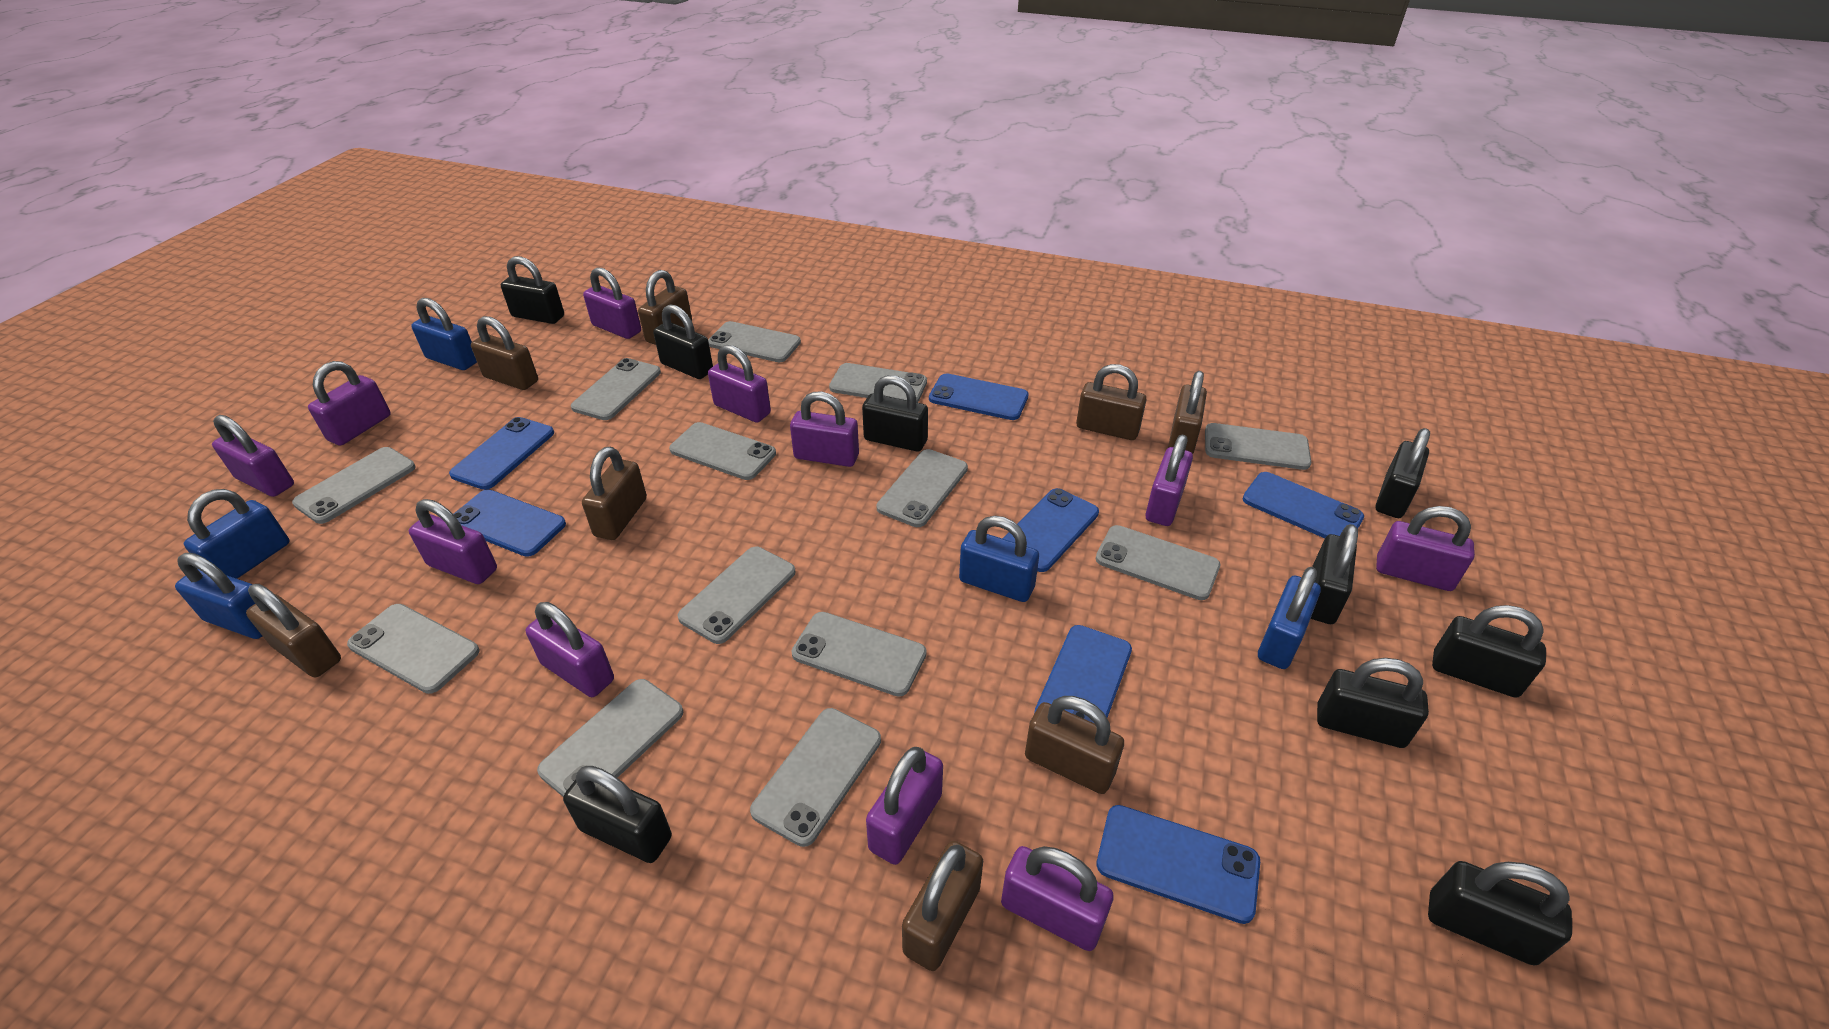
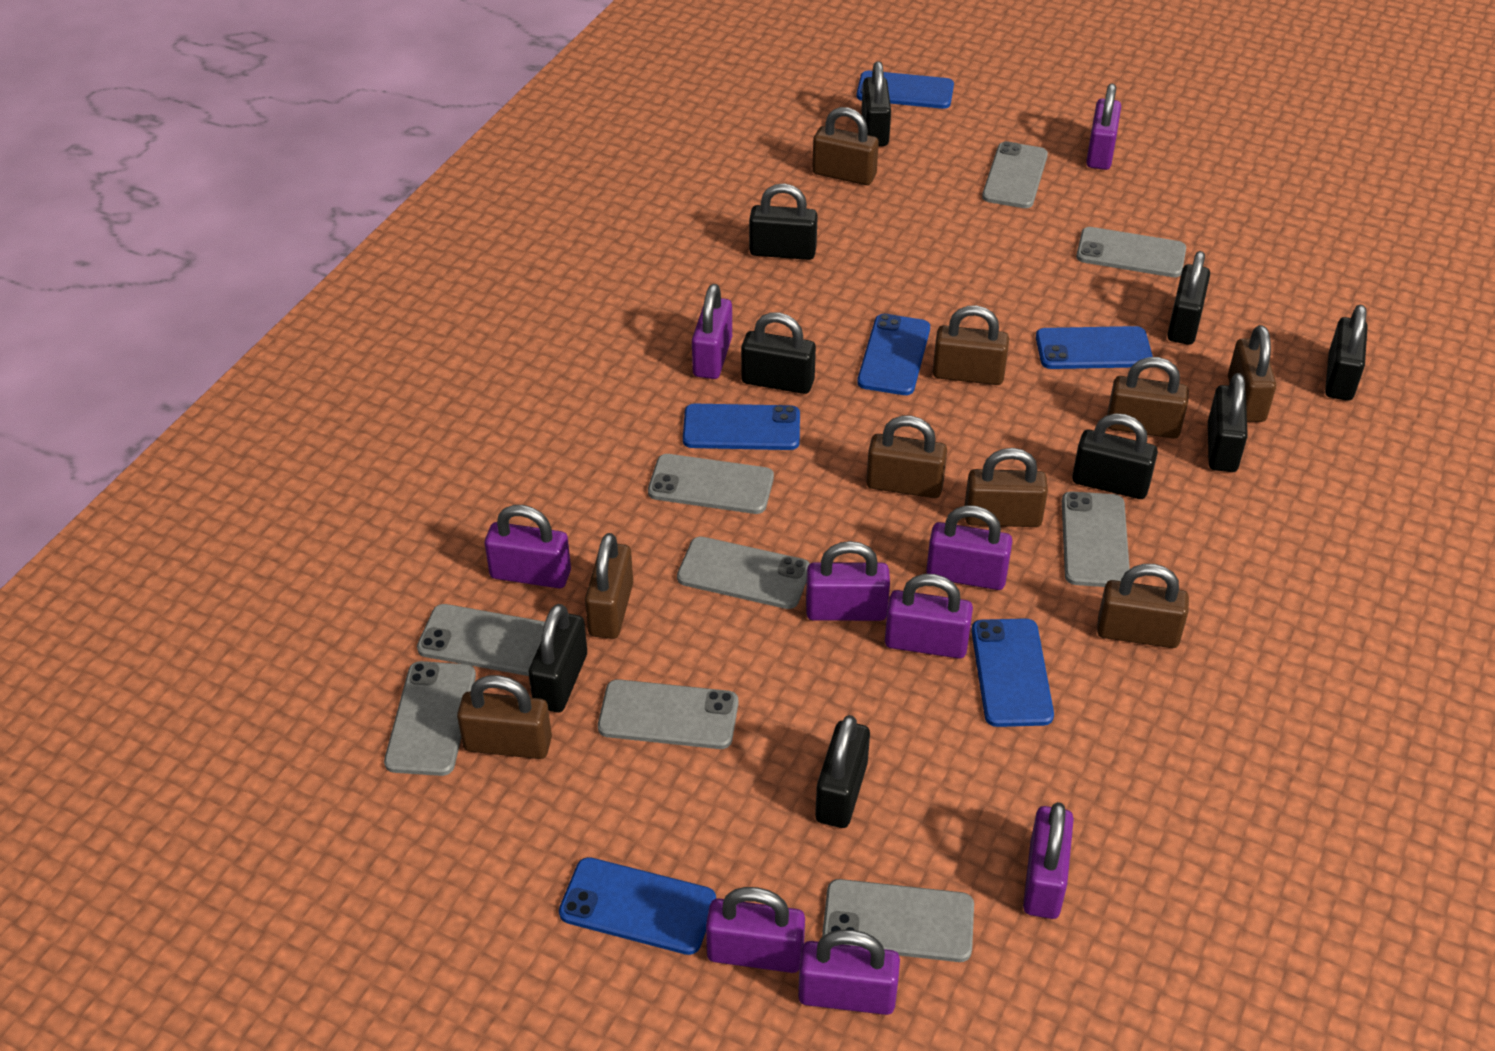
blue padlock: [175,553,262,639] [184,489,290,579] [411,298,477,370] [959,516,1039,602] [1258,567,1321,669] = 5 -> none = 0
blue phone: [449,417,554,490] [453,490,566,557] [929,373,1029,420] [1002,488,1099,572] [1034,625,1132,724] [1097,805,1260,924] [1243,472,1364,538] = 7 -> [559,857,716,955] [683,404,800,450] [857,71,954,109] [857,314,930,395] [971,618,1054,727] [1036,326,1153,369] = 6
brown padlock: [246,584,341,677] [471,316,538,390] [582,447,647,540] [638,270,692,345] [902,841,983,971] [1025,696,1124,794] [1076,364,1147,440] [1168,371,1207,454] = 8 -> [457,675,552,759] [585,533,633,639] [812,107,879,185] [866,416,947,498] [933,305,1009,385] [964,448,1048,527] [1097,564,1189,648] [1107,357,1189,439] [1228,325,1276,422] = 9
grey phone: [292,447,416,524] [347,604,479,694] [537,679,683,796] [571,358,661,420] [669,422,776,480] [677,547,796,644] [708,321,801,362] [750,708,881,847] [792,612,927,697] [829,363,927,403] [876,449,968,527] [1096,525,1220,600] [1205,423,1311,470] = 13 -> [384,661,476,776] [417,604,545,676] [598,679,738,749] [648,454,774,514] [677,537,810,609] [822,879,974,962] [982,141,1048,208] [1062,491,1130,587] [1076,227,1186,277] = 9
purple padlock: [212,415,294,497] [308,361,391,446] [409,499,497,584] [526,602,614,697] [583,267,641,339] [708,345,771,423] [790,392,859,467] [866,747,943,865] [1001,846,1114,951] [1145,434,1193,526] [1376,506,1475,591] = 11 -> [485,505,571,588] [692,284,732,379] [706,887,805,973] [798,930,900,1015] [806,541,890,621] [885,574,973,659] [926,505,1012,590] [1023,802,1074,919] [1086,83,1121,170] = 9

